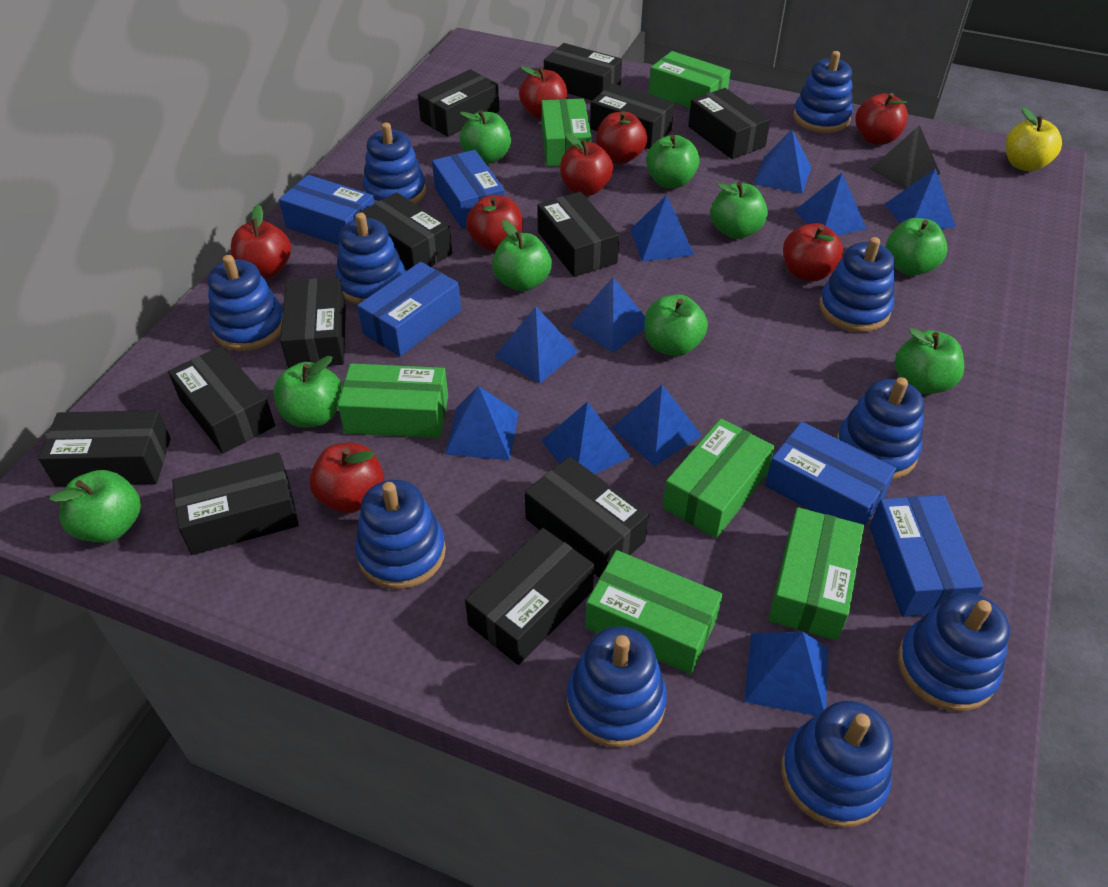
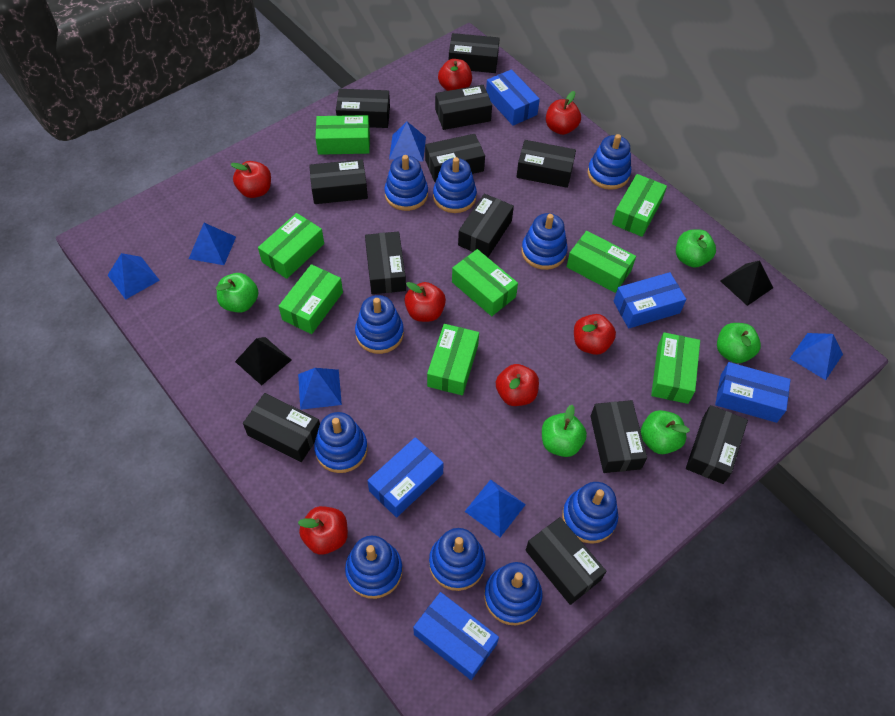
black pyramid: [870,125,940,189] = 1 -> [235,337,291,386] [721,260,773,306] = 2
blue pyramid: [445,386,519,460] [495,306,579,384] [541,401,631,474] [570,277,645,353] [612,385,702,466] [630,195,695,262] [744,632,828,716] [753,130,812,194] [794,173,867,236] [885,168,956,229] = 10 -> [107,253,160,300] [189,223,236,265] [298,368,342,410] [389,122,426,162] [464,479,526,537] [790,333,843,380] = 6
green apple: [49,470,141,543] [273,356,342,427] [460,110,511,164] [492,220,552,292] [645,294,708,356] [646,135,700,188] [711,182,768,239] [886,218,948,276] [895,328,964,394] = 9 -> [216,273,258,313] [542,405,587,457] [641,410,690,454] [676,229,716,268] [717,323,761,363] = 5
green box: [338,363,448,438] [541,99,591,166] [585,550,723,674] [649,51,731,108] [663,419,775,538] [768,507,864,641] = 6 -> [258,213,324,279] [279,264,343,334] [315,115,370,155] [427,324,479,395] [452,249,518,316] [566,231,636,293] [612,174,667,237] [651,332,700,404] = 8
red apple: [231,204,291,278] [309,443,384,514] [466,195,523,252] [519,66,567,119] [560,133,613,196] [596,111,647,164] [783,223,843,282] [855,93,908,145] = 8 -> [230,161,271,198] [298,506,348,555] [404,282,446,322] [438,59,472,91] [496,364,539,406] [546,91,581,135] [574,314,616,355] = 7
yellow apple: [1006,107,1062,172] = 1 -> none = 0

